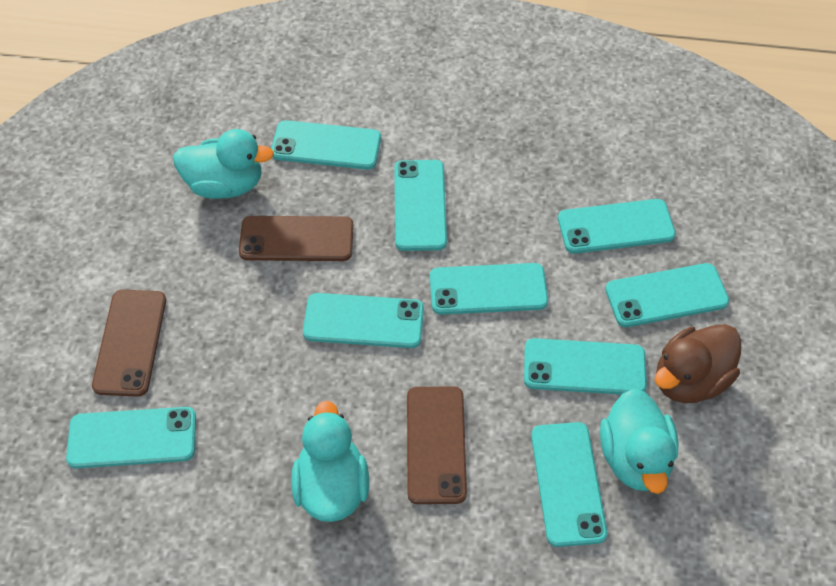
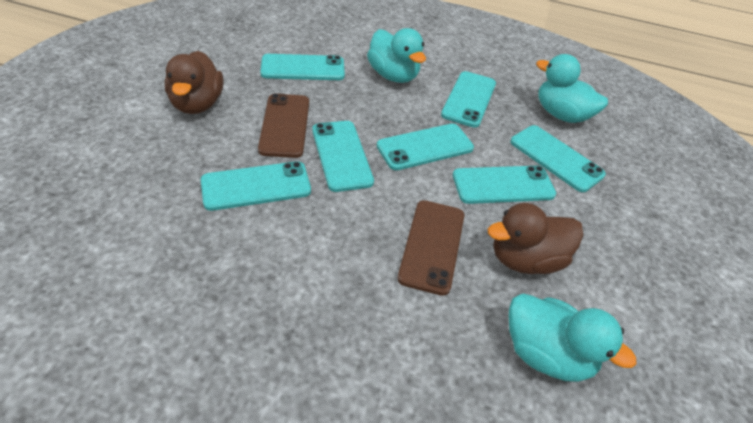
brown duck: [655,324,741,403] = 1 -> [165,51,223,114] [488,203,583,274] = 2
brown phone: [92,290,166,397] [239,216,354,261] [407,386,467,504] = 3 -> [258,93,309,158] [398,200,464,296] = 2
turquoise phone: [66,407,196,468] [271,120,381,170] [303,293,424,348] [394,160,447,251] [430,263,548,315] [524,338,647,395] [531,422,607,547] [558,199,676,254] [605,263,729,327] = 9 -> [201,161,311,211] [260,54,345,80] [312,121,374,192] [377,123,474,170] [441,71,496,128] [453,166,556,204] [510,125,606,192] = 7

